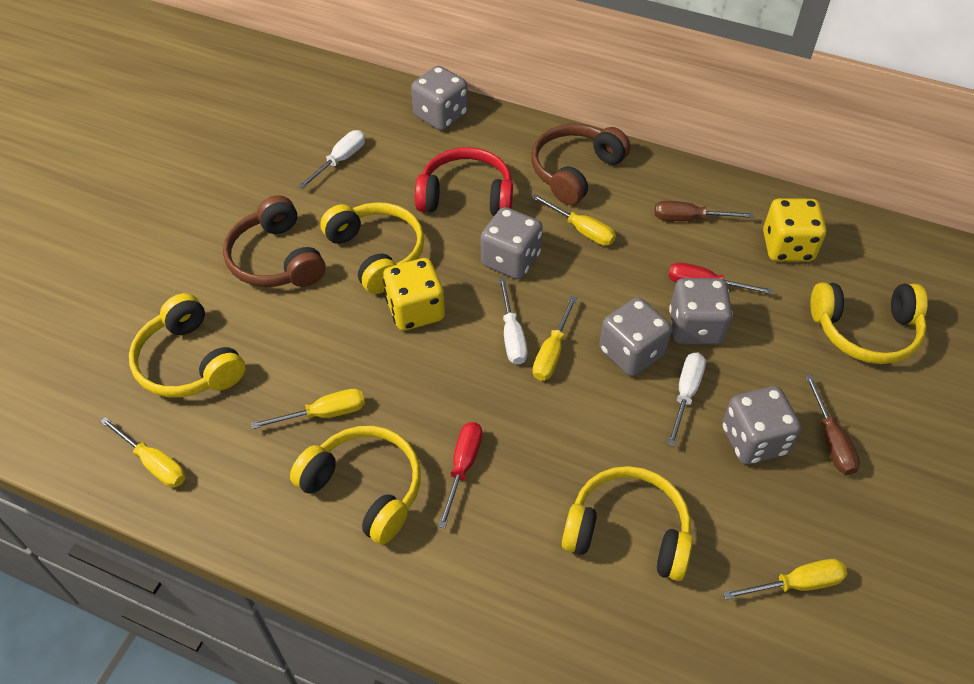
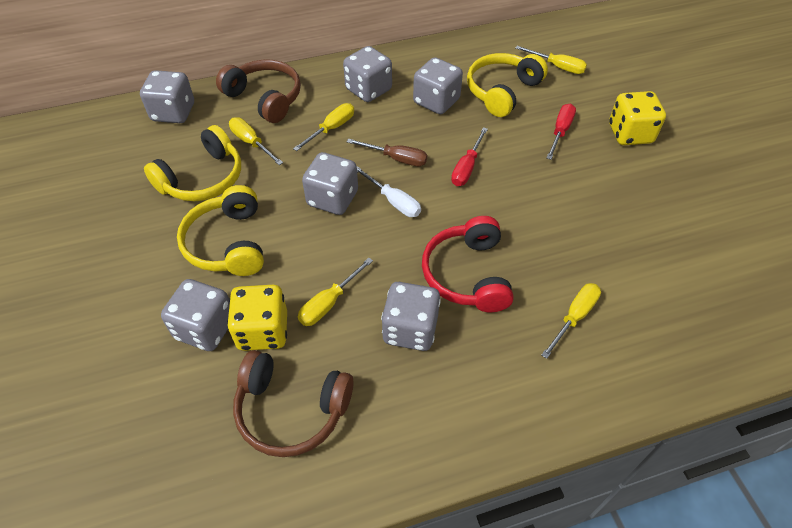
brown screwdriver: [654,201,753,221] [805,375,860,475] = 2 -> [347,139,427,166] = 1
grey dice: [411,66,468,131] [481,207,543,279] [599,297,672,376] [669,278,733,345] [722,386,801,465] = 5 -> [140,70,194,123] [161,279,230,351] [302,152,358,215] [343,46,392,102] [381,282,441,351] [413,57,463,114] = 6
white screwdriver: [299,130,365,189] [499,277,528,365] [668,353,706,446] = 3 -> [357,166,421,217] = 1
yellow headphones: [129,293,246,397] [290,426,421,545] [320,202,424,294] [562,466,693,581] [810,283,928,364] = 5 -> [144,125,241,201] [177,185,264,276] [467,53,548,117] = 3

